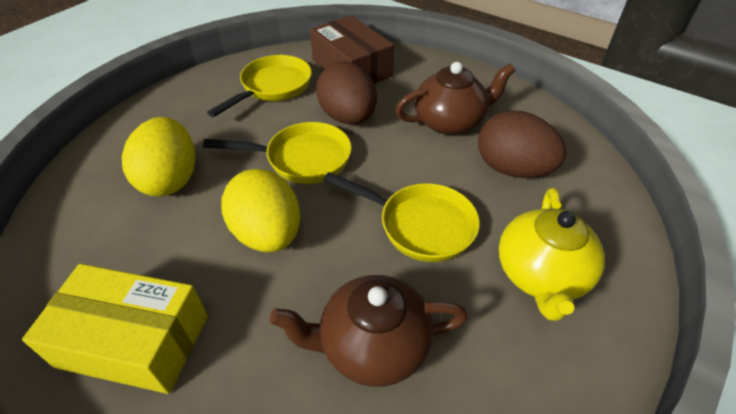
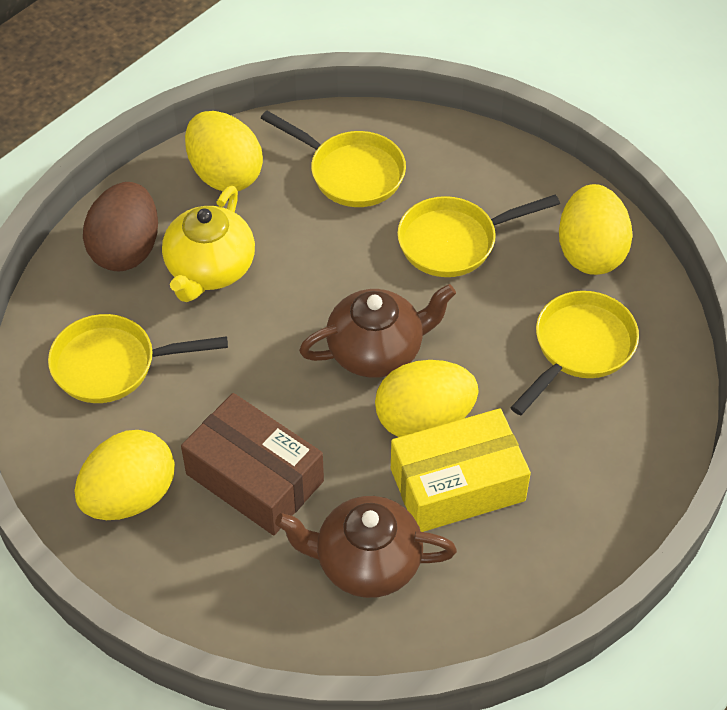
brown egg: [316,61,377,125] [478,110,567,178] = 2 -> [83,182,158,272] = 1
yellow egg: [122,117,195,196] [221,169,300,252] = 2 -> [75,430,175,520] [185,111,263,191] [375,360,479,437] [559,184,633,275] = 4
yellow pan: [203,122,352,184] [207,55,312,117] [324,172,480,262] = 3 -> [48,314,228,403] [261,111,406,207] [397,194,560,277] [510,291,639,415] = 4

